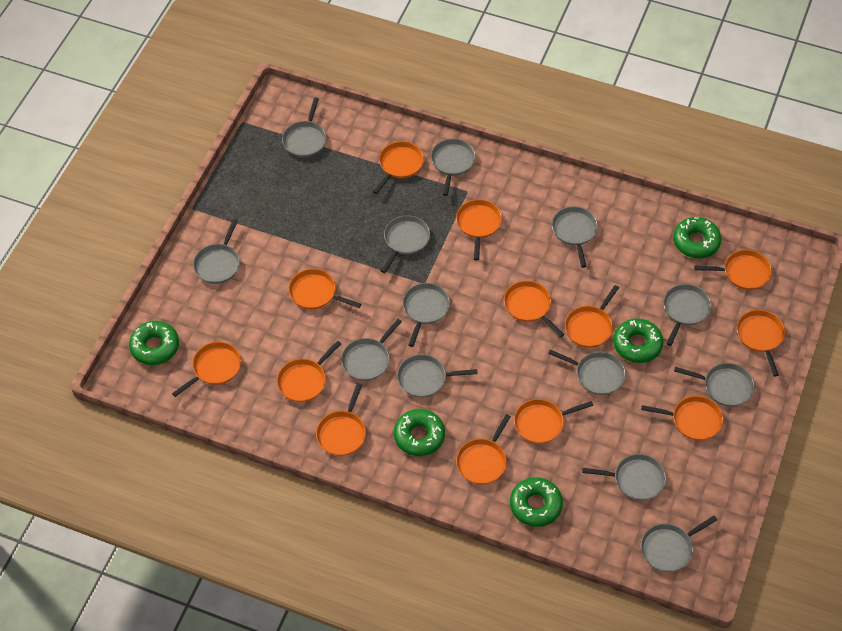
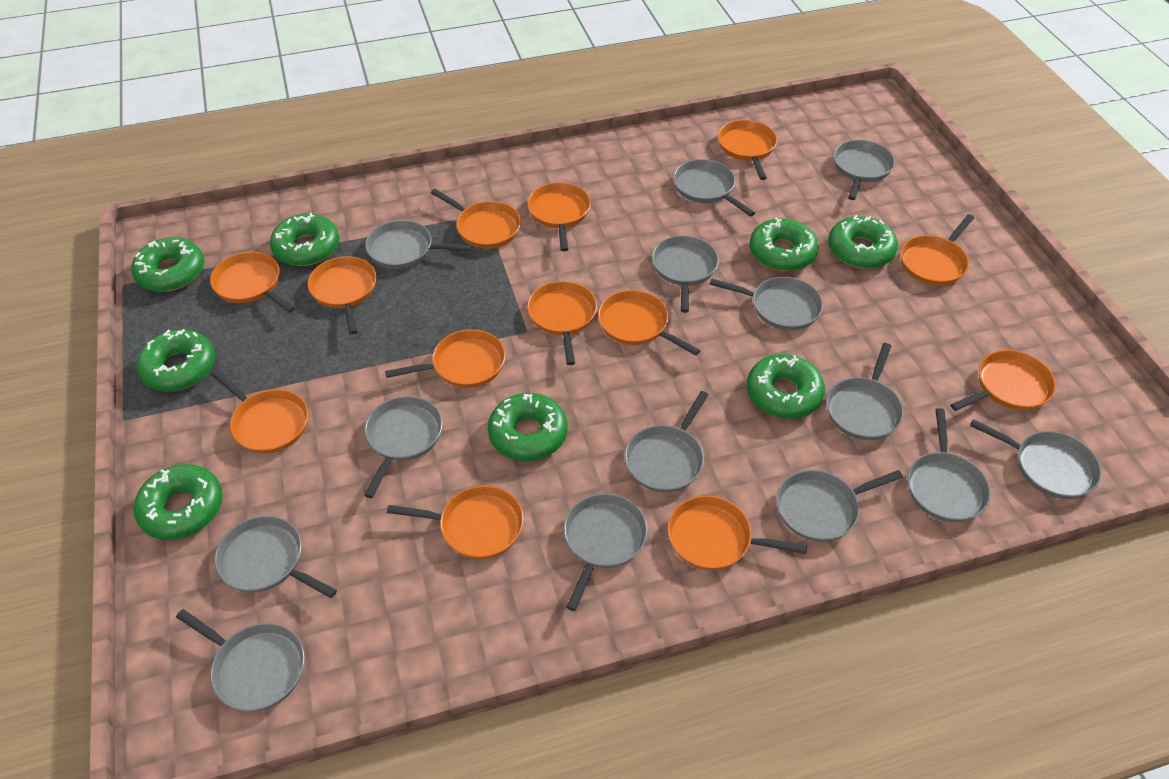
green donut: [129,321,179,365] [394,409,445,456] [510,477,563,527] [613,318,663,363] [673,217,721,258] = 5 -> [131,237,204,292] [134,464,223,540] [136,329,215,392] [270,213,340,266] [488,393,567,461] [747,354,825,419] [749,218,819,271] [828,215,898,269] = 8
grey pan: [193,219,240,284] [282,97,326,157] [341,319,402,381] [381,215,430,273] [397,354,478,398] [403,283,450,347] [431,139,475,196] [548,349,626,395] [552,206,598,268] [582,454,666,500] [641,516,717,572] [663,284,711,346] [674,363,754,407] = 13 -> [176,609,305,711] [214,516,337,598] [364,396,443,498] [365,220,472,269] [564,493,648,611] [625,391,709,493] [652,236,719,313] [673,159,755,216] [710,277,823,330] [777,470,903,542] [826,343,904,440] [834,140,895,200] [908,408,991,522] [970,419,1102,499] = 14

